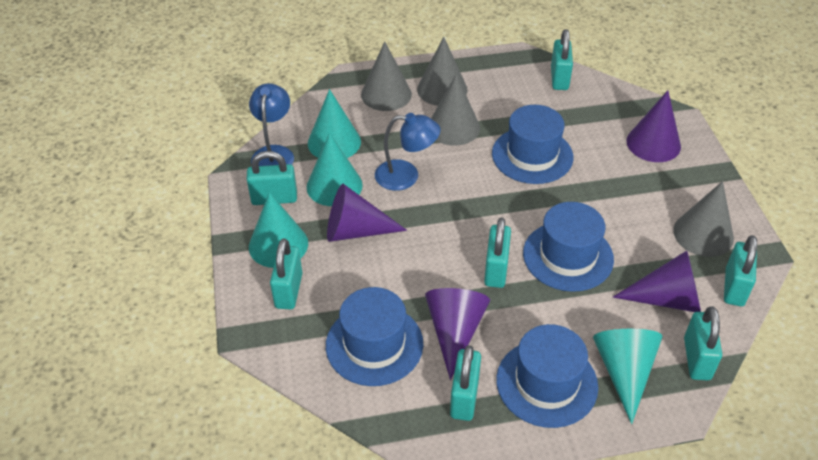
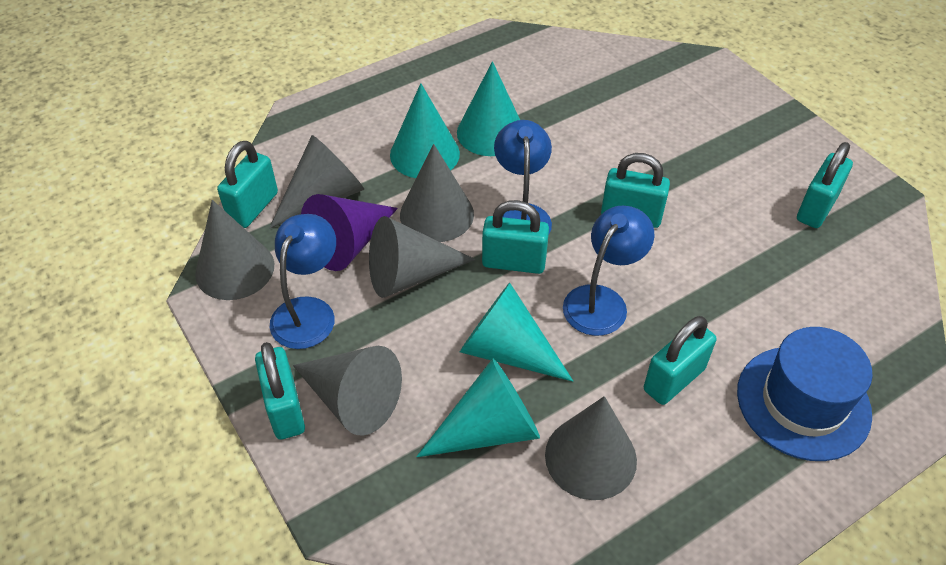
blue hat: [326,287,423,386] [492,105,573,184] [496,324,598,428] [523,202,614,292] = 4 -> [737,327,873,461] = 1
blue lamp: [249,83,294,166] [375,113,440,191] = 2 -> [270,214,336,349] [494,120,552,234] [563,205,655,336] = 3
grey cone: [361,41,412,111] [417,37,467,106] [431,75,480,146] [673,181,734,257] = 4 -> [195,200,274,300] [269,135,364,229] [293,346,402,435] [369,216,475,298] [400,144,474,242] [545,396,637,500] = 6
purple cone: [327,184,407,242] [425,288,490,380] [613,251,701,312] [626,90,681,162] = 4 -> [301,194,398,271] = 1
turquoise padlock: [247,151,297,205] [270,239,302,310] [450,345,481,421] [484,218,511,288] [551,29,573,90] [684,306,722,381] [724,235,757,306] = 7 -> [217,141,278,228] [255,342,305,440] [482,200,549,274] [601,153,670,228] [644,316,716,405] [797,142,853,228] = 6

